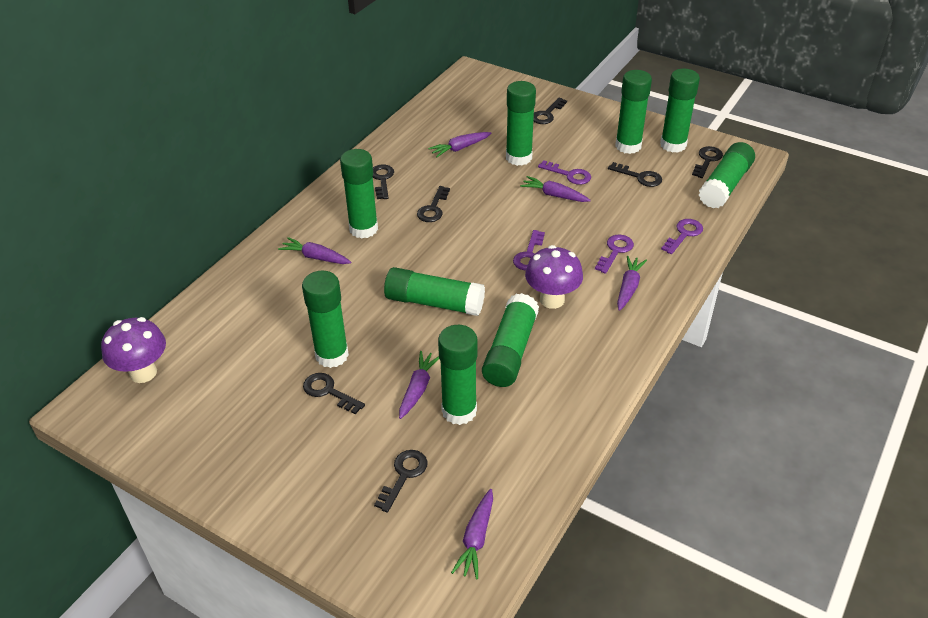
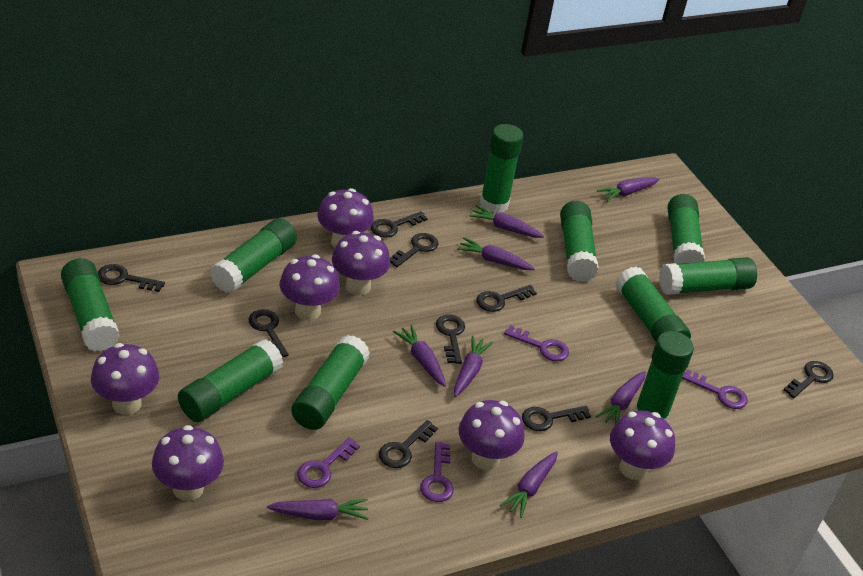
black key: [303,373,365,414] [373,165,394,199] [374,450,428,513] [417,186,450,222] [533,98,567,124] [608,162,662,187] [692,146,723,178] = 7 -> [98,264,165,292] [249,309,288,357] [371,211,428,238] [379,420,438,468] [390,233,439,267] [436,314,465,364] [476,285,537,312] [522,406,591,431] [783,361,834,398] = 9
green glue stick: [302,271,349,368] [340,149,378,238] [384,267,485,316] [438,325,478,425] [482,293,539,387] [506,81,536,166] [615,70,652,154] [660,69,700,153] [699,142,755,209] = 9 -> [61,258,120,351] [178,339,283,422] [210,218,297,293] [291,335,370,430] [480,124,524,213] [560,201,599,282] [615,267,691,342] [634,331,694,421] [659,257,757,295] [668,194,705,264] = 10
purple carrot: [278,237,351,264] [399,351,439,419] [428,132,491,157] [451,489,493,579] [520,176,591,202] [617,256,647,311] = 6 -> [267,499,369,520] [393,325,446,387] [454,335,493,397] [457,237,535,270] [469,205,544,238] [500,452,558,518] [596,177,660,202] [596,371,646,425] = 8
purple mushroom: [101,317,166,383] [525,245,583,309] = 2 -> [91,343,159,415] [152,425,224,501] [280,255,340,320] [317,188,374,248] [332,231,390,295] [458,400,525,470] [610,411,675,480] = 7

